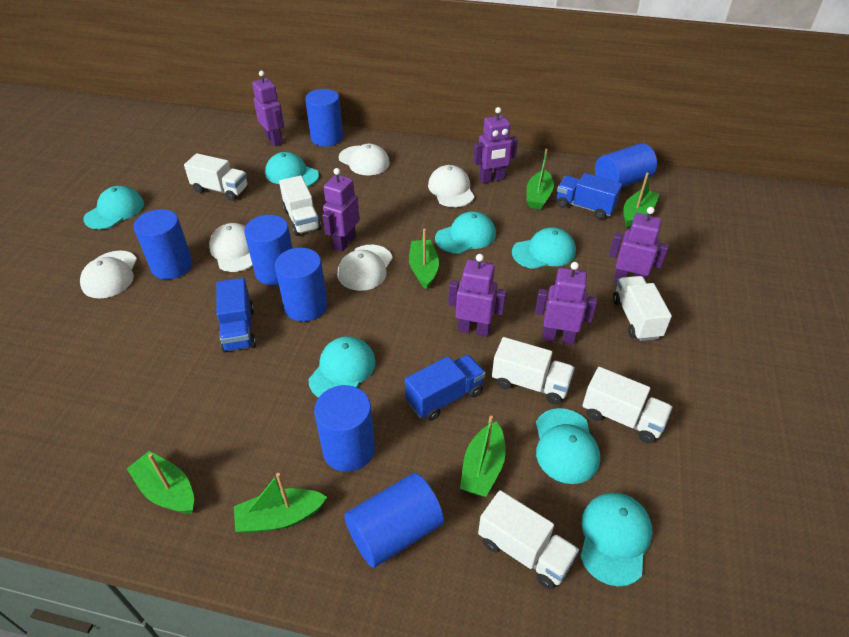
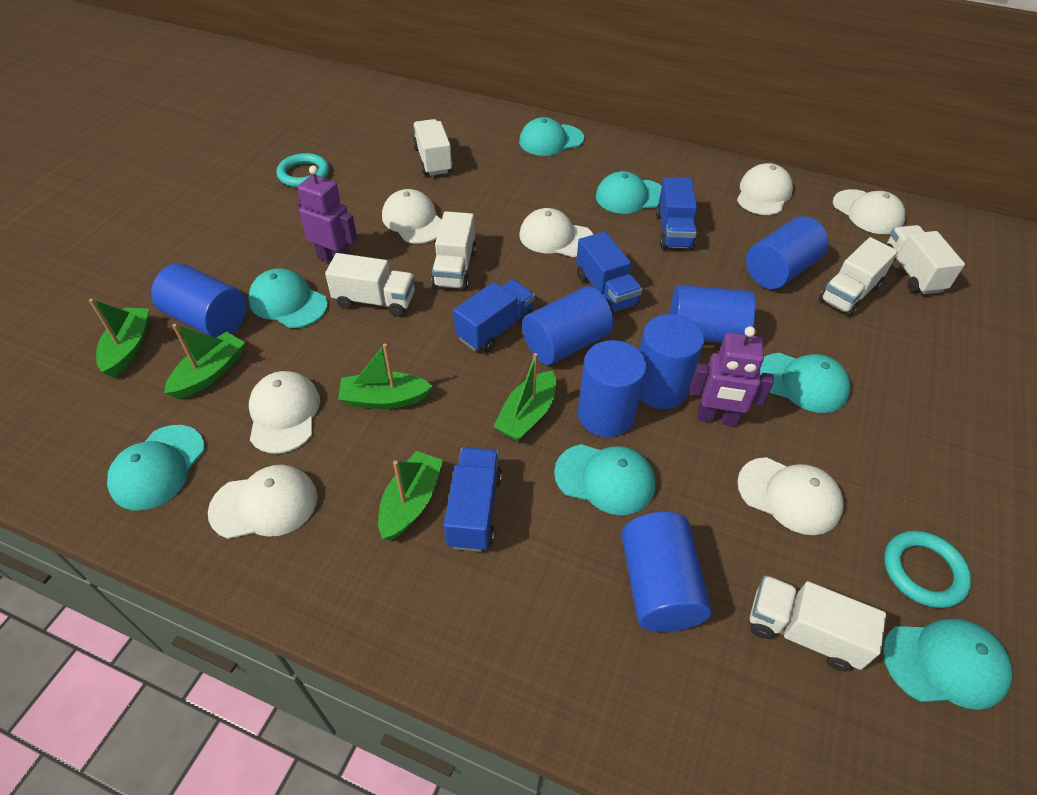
blue truck: [216,278,256,353] [405,354,485,421] [557,173,622,219] = 3 -> [444,447,502,552] [453,280,535,353] [576,232,642,313] [656,177,697,250] = 4
green boat: [127,451,194,514] [234,473,327,533] [409,229,439,289] [460,416,506,497] [527,149,554,210] [623,173,660,228] = 6 -> [89,299,149,378] [164,324,245,399] [338,343,433,409] [378,451,443,540] [493,353,556,441] = 5
purple robot: [252,71,284,146] [322,168,360,252] [448,254,507,337] [473,107,518,184] [535,262,597,345] [609,207,669,283] = 6 -> [297,165,357,262] [690,326,774,426] = 2
turquoise ring: none = 0 -> [277,153,329,188] [884,531,972,608] = 2
white cap: [80,251,137,298] [209,223,253,272] [337,245,393,291] [339,144,390,175] [428,165,475,207] = 5 -> [208,465,317,539] [249,371,320,454] [382,189,442,244] [519,208,594,257] [737,163,793,215] [737,457,844,535] [833,189,906,234] = 7

